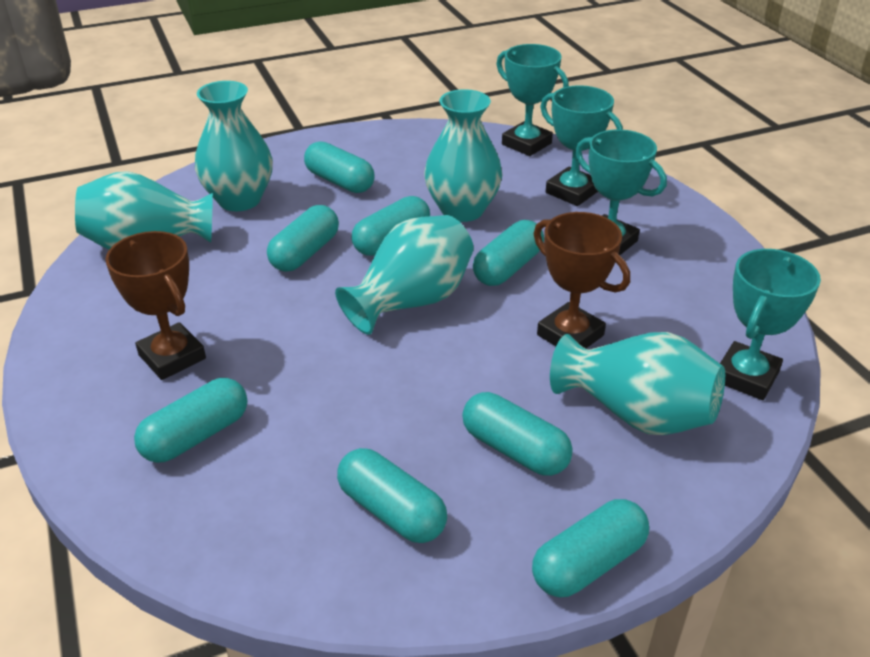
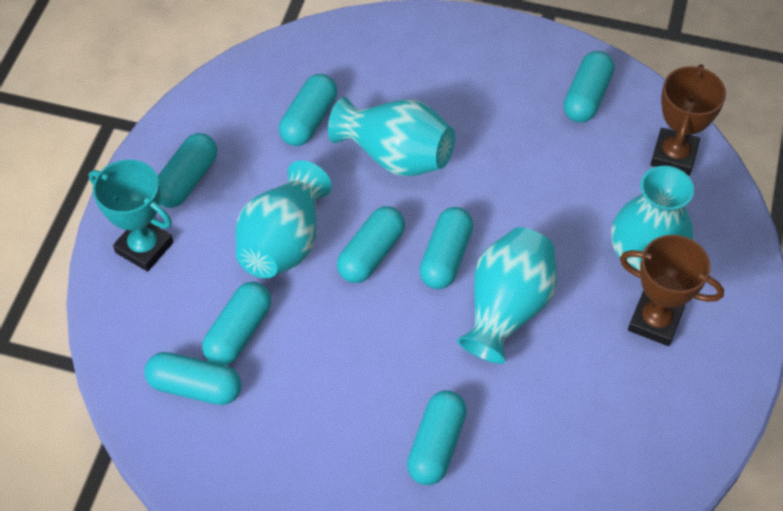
turquoise trophy: [496,44,569,156] [540,85,623,206] [575,129,667,255] [720,249,821,400] = 4 -> [89,160,173,272] = 1
turquoise vase: [75,171,213,250] [195,81,273,211] [335,215,474,335] [424,89,502,222] [550,332,725,435] = 5 -> [235,161,332,278] [328,97,455,176] [457,227,557,364] [611,166,694,271] = 4

